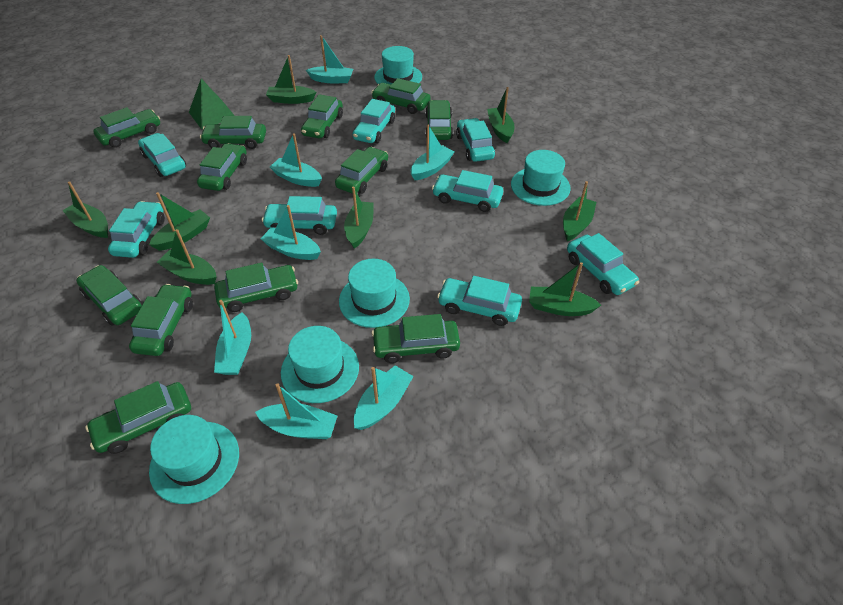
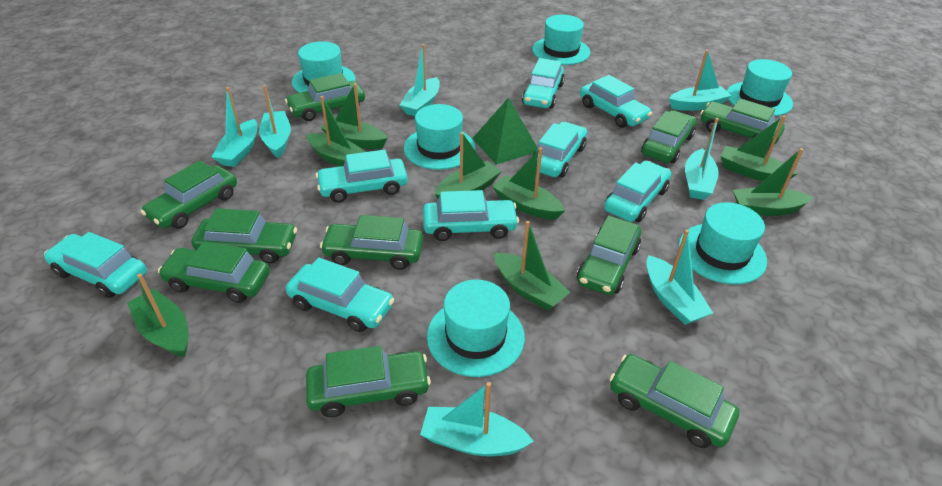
green car: [76,265,143,326] [85,381,191,454] [93,107,160,148] [129,284,193,356] [197,143,247,191] [200,116,266,149] [214,262,298,312] [301,94,343,138] [335,147,388,194] [371,78,431,114] [371,314,460,363] [425,100,453,140] = 12 -> [141,160,237,229] [158,241,270,303] [191,208,297,264] [285,73,365,121] [306,346,431,417] [320,215,423,270] [577,216,641,295] [610,354,739,448] [641,110,696,163] [700,98,785,145] = 10
turquoise hat: [149,415,239,504] [281,326,359,403] [339,259,410,328] [374,46,422,85] [511,150,571,206] = 5 -> [292,41,355,93] [404,104,476,170] [427,280,525,377] [532,15,590,65] [679,202,767,285] [727,59,793,116] = 6

